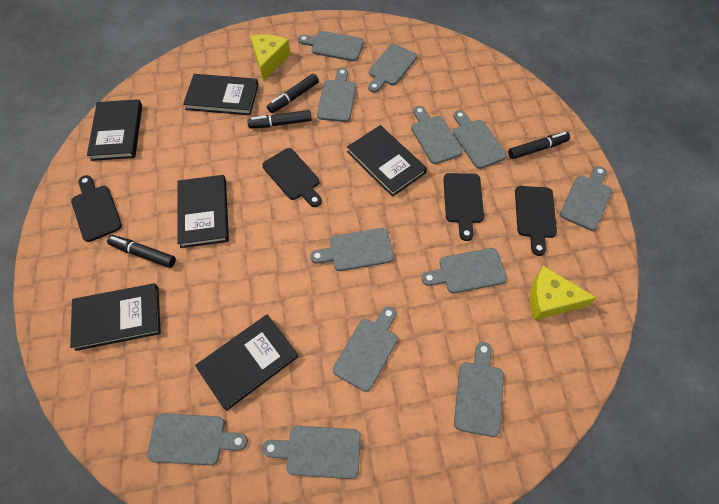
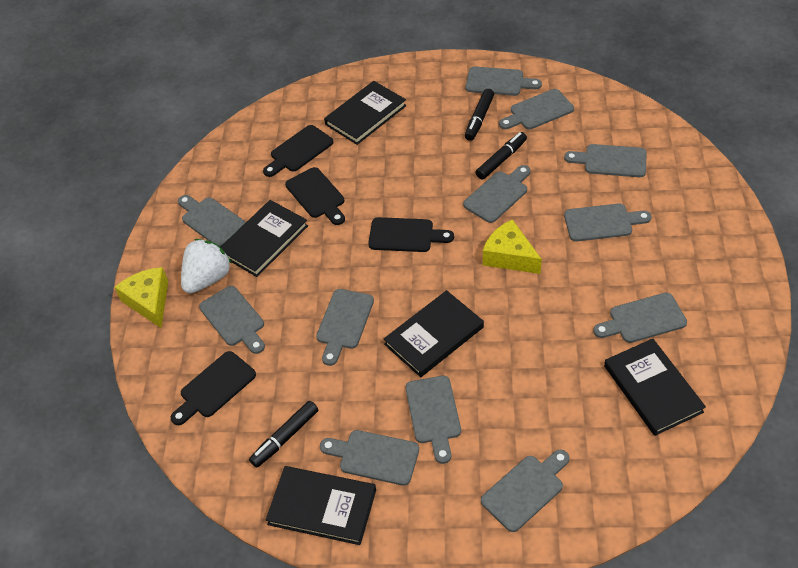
black book: [70,283,161,351] [87,99,142,161] [177,175,229,248] [183,74,259,115] [195,315,299,411] [347,125,427,197] = 6 -> [221,200,308,277] [266,466,376,545] [324,81,406,145] [384,290,484,377] [604,339,706,436] = 5
black marker: [107,235,176,268] [247,110,312,129] [267,74,319,113] [508,132,570,159] = 4 -> [249,401,318,468] [465,89,494,141] [475,132,527,180] = 3
white strawberry: none = 0 -> [181,239,232,293] = 1

